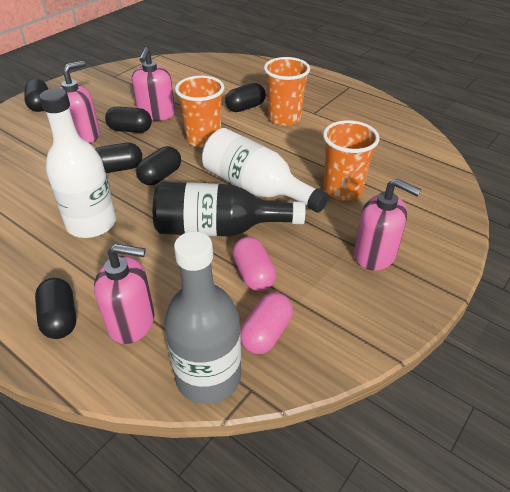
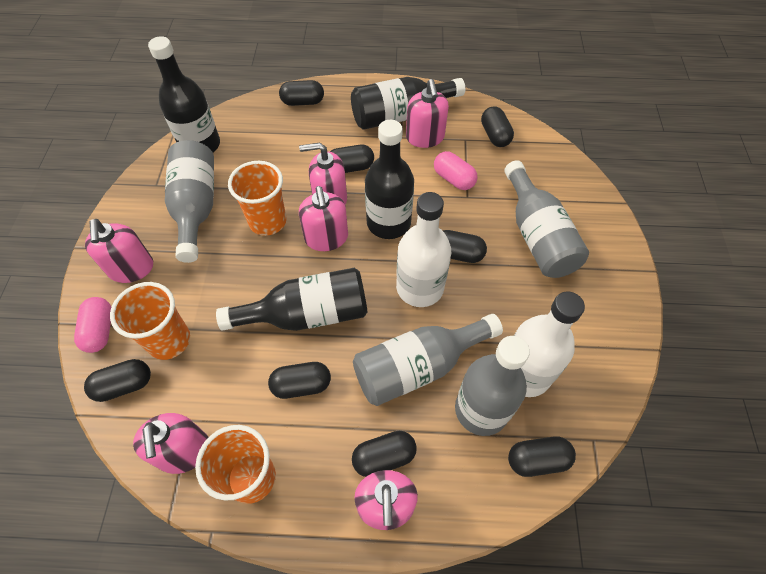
black bottle: [153,182,306,236] = 1 -> [148,36,220,152] [216,268,367,331] [351,77,465,130] [365,120,414,239] = 4
black capsule: [24,79,48,112] [35,278,76,339] [95,143,142,173] [105,106,152,133] [136,146,181,185] [225,83,266,112] = 6 -> [84,359,151,402] [268,362,331,399] [279,80,324,106] [330,145,374,173] [352,431,417,477] [443,230,487,263] [481,106,514,147] [508,436,576,477] = 8
grey bottle: [164,232,241,404] = 1 -> [165,140,214,263] [353,314,503,406] [455,336,530,436] [504,160,589,278] = 4
pink soap dispenser: [59,61,100,143] [94,244,154,344] [132,47,175,121] [354,178,421,271] = 4 -> [85,219,153,283] [133,413,208,474] [299,143,347,205] [299,186,348,251] [354,470,418,530] [406,79,449,148] = 6

